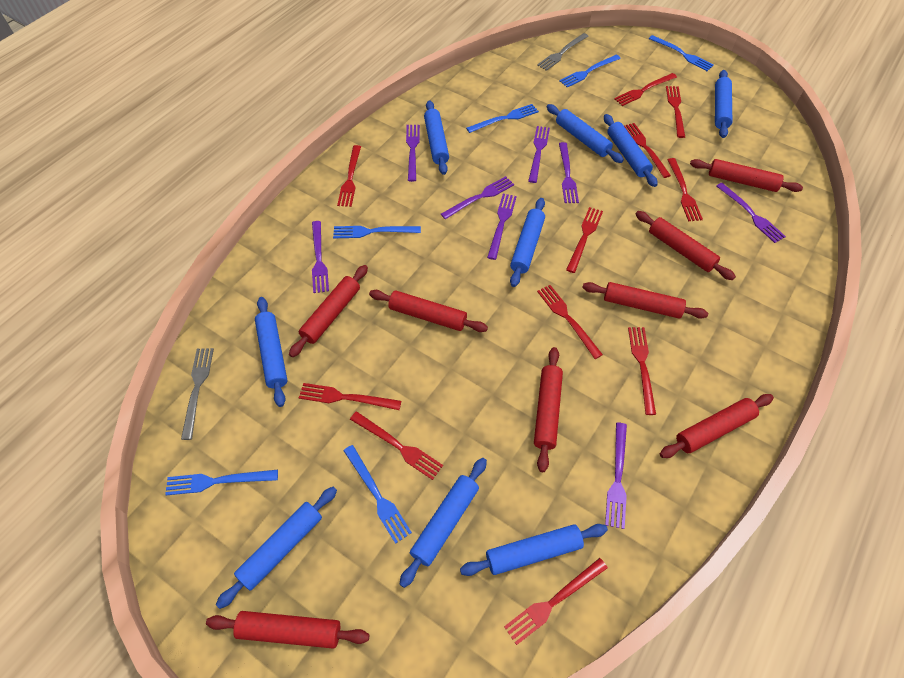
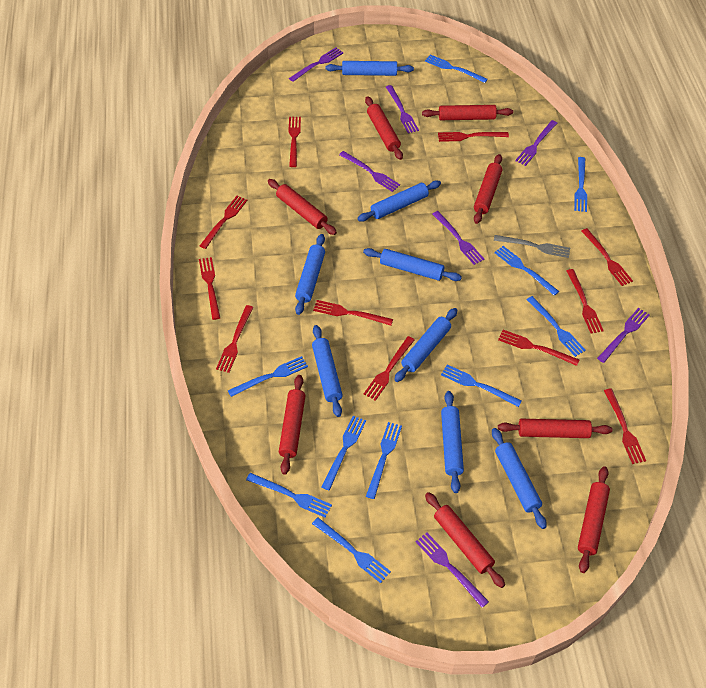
blue fork: [165,470,278,495] [333,226,421,239] [343,445,412,544] [466,104,539,133] [559,55,621,88] [649,35,714,71] = 6 -> [228,356,308,397] [246,473,332,518] [312,517,391,583] [322,416,366,490] [366,422,402,499] [425,55,488,83] [441,364,522,407] [494,246,559,296] [527,296,586,357] [574,157,587,212] = 10
blue rolling pin: [216,487,337,609] [255,297,288,407] [400,458,487,588] [424,100,449,175] [460,524,608,576] [510,198,545,287] [547,104,624,163] [604,114,658,187] [715,70,732,138] = 9 -> [295,234,325,315] [312,325,343,417] [326,61,414,76] [357,180,441,222] [363,248,462,281] [394,308,457,382] [441,391,464,493] [492,428,547,529] = 8
grey fork: [181,348,214,440] [537,33,589,71] = 2 -> [494,235,570,258] = 1
purple fork: [312,221,329,293] [406,125,420,182] [441,176,514,219] [487,194,517,260] [528,126,550,183] [559,142,579,203] [605,422,627,529] [716,183,786,243] = 8 -> [289,48,344,82] [339,151,400,192] [386,85,419,133] [415,532,489,608] [433,211,485,265] [515,120,558,166] [597,308,650,363] = 7

